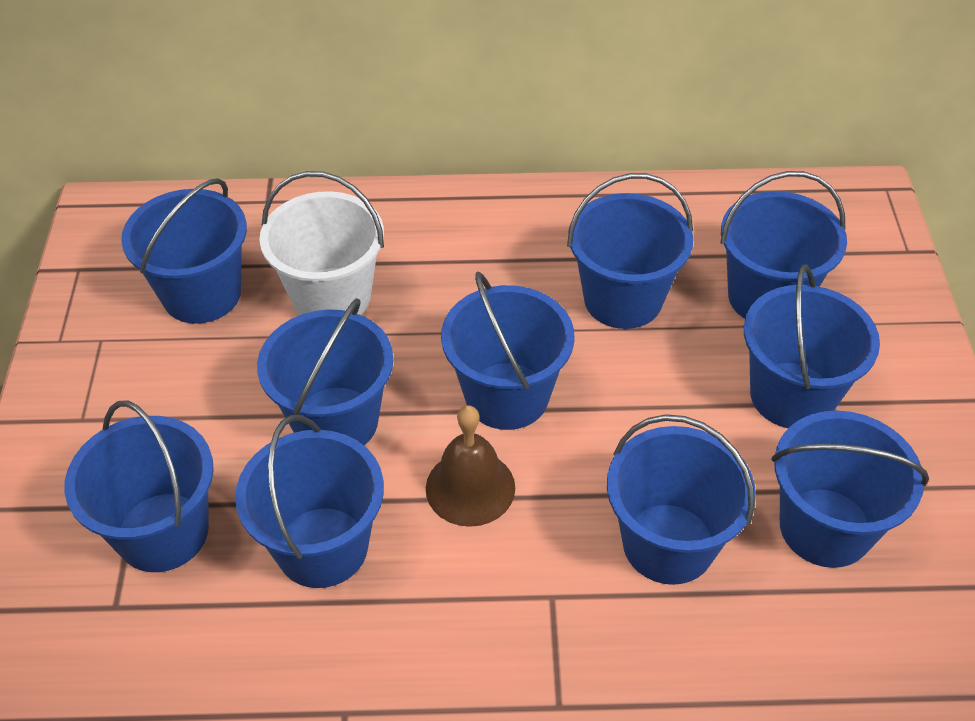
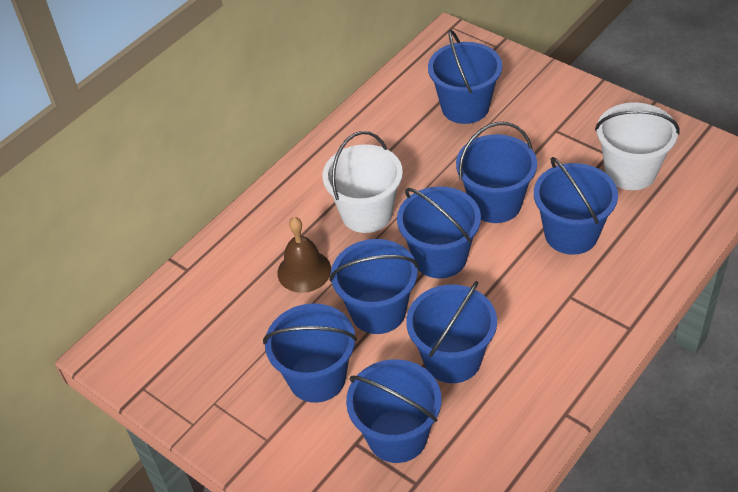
blue bucket: [64,401,214,572] [121,178,247,324] [235,415,384,588] [257,298,393,445] [441,271,574,430] [567,173,693,329] [607,414,756,585] [720,171,847,319] [744,264,880,428] [771,410,929,568] = 10 -> [263,303,357,403] [329,239,419,334] [346,359,441,463] [397,186,481,279] [406,281,497,383] [428,29,502,124] [456,122,537,223] [534,157,618,255] = 8
white bucket: [259,171,384,315] = 1 -> [323,131,403,233] [595,103,680,190] = 2

